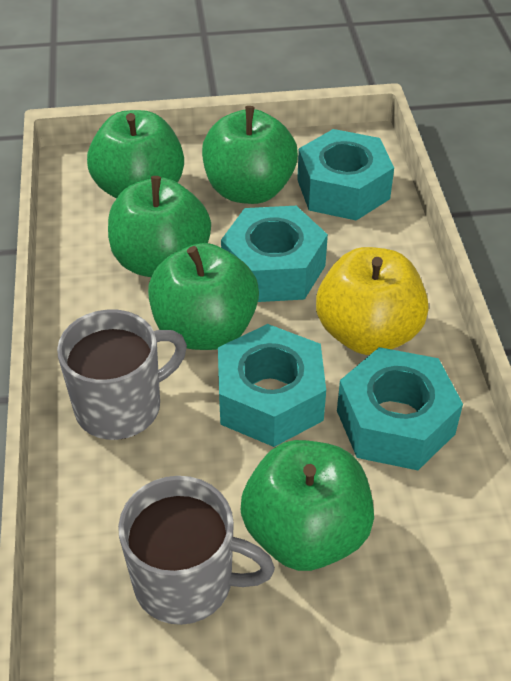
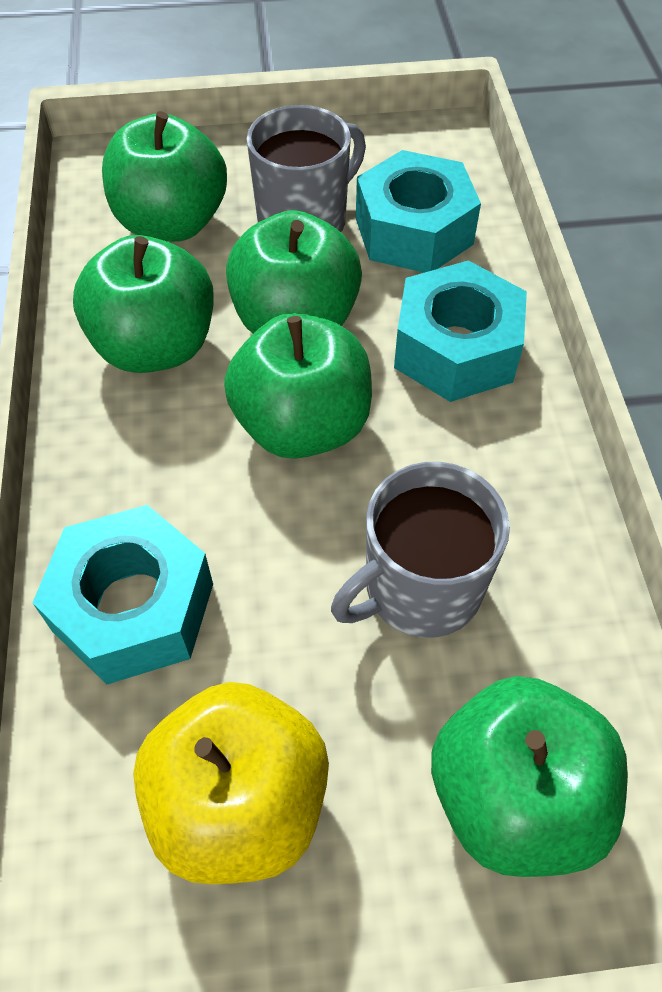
turquoise nut: [218,324,326,447] [221,206,328,302] [297,129,394,221] [337,347,463,470] = 4 -> [32,505,213,684] [356,150,481,273] [394,260,527,402] = 3

